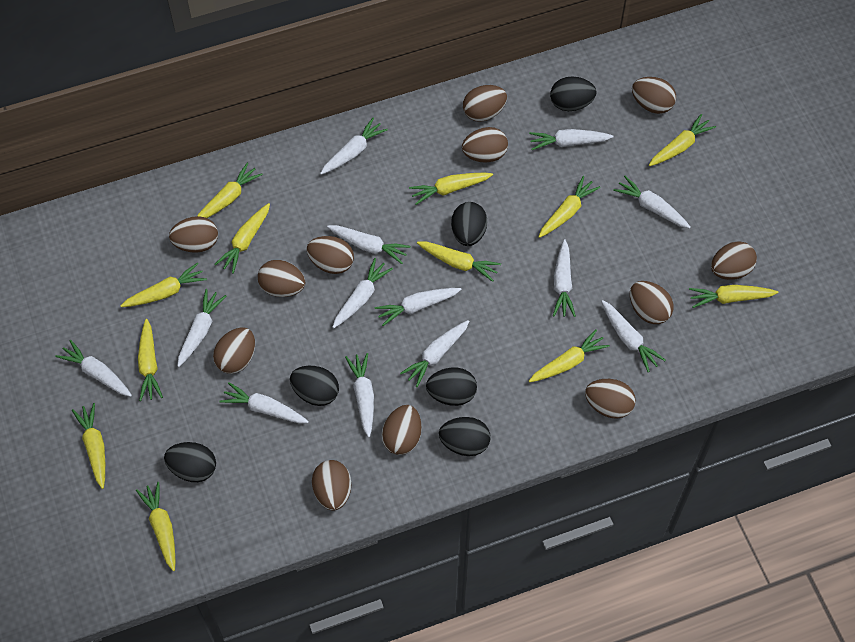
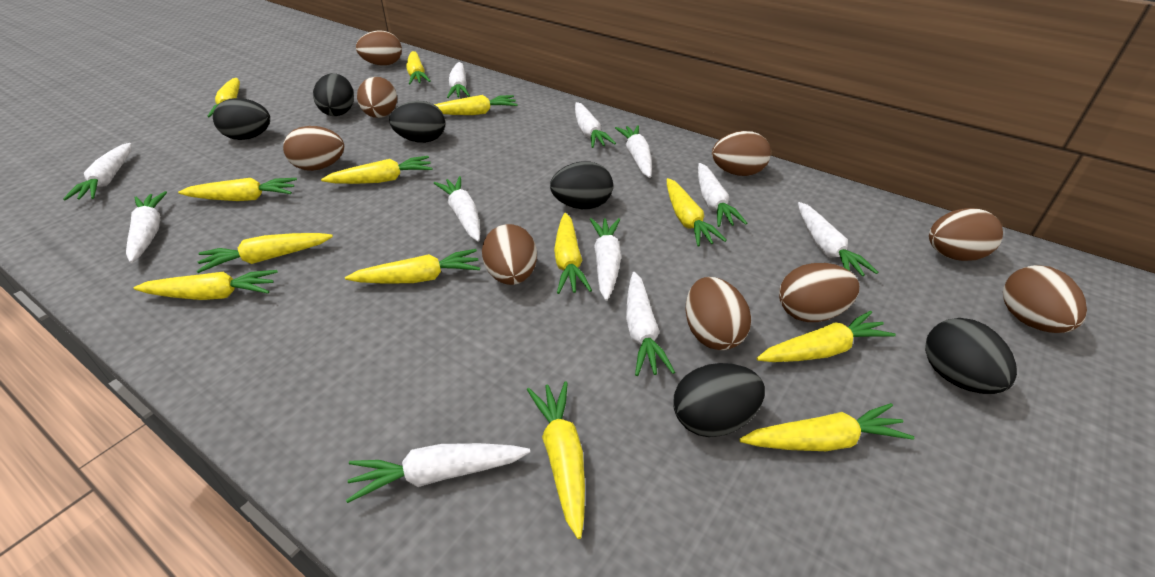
brown egg: [169,216,218,253] [213,327,255,374] [258,260,305,297] [306,236,354,274] [312,460,351,511] [382,405,422,455] [462,127,508,163] [463,85,507,122] [585,379,636,419] [630,281,674,324] [632,77,676,114] [711,241,757,280] = 12 -> [283,126,344,171] [356,31,402,66] [357,77,397,118] [482,224,537,285] [686,277,751,350] [712,131,771,176] [779,263,859,322] [929,208,1003,261] [1003,265,1087,333] = 9
white carrot: [55,340,132,397] [177,289,226,367] [220,382,309,423] [320,118,388,175] [327,225,411,264] [332,258,393,328] [345,353,374,438] [375,288,461,326] [400,320,469,387] [529,129,614,150] [553,239,576,317] [601,300,666,372] [613,176,691,229] = 13 -> [63,143,131,200] [126,191,167,263] [346,443,530,503] [434,176,480,242] [447,62,470,98] [575,102,616,148] [590,218,621,301] [615,125,652,178] [626,272,675,376] [698,163,747,227] [798,202,878,276] = 11
yellow carrot: [72,403,105,489] [120,263,207,307] [136,482,176,571] [138,319,163,401] [197,163,263,218] [214,203,270,274] [409,172,493,205] [417,242,501,282] [529,329,610,383] [538,176,600,238] [649,114,716,166] [689,285,778,308] = 12 -> [134,270,278,300] [178,178,297,201] [197,233,333,273] [207,78,240,117] [321,156,433,184] [345,249,480,284] [406,51,431,84] [434,95,518,115] [527,381,585,539] [554,213,592,294] [667,178,727,247] [739,403,914,451] [756,310,896,362] = 13

